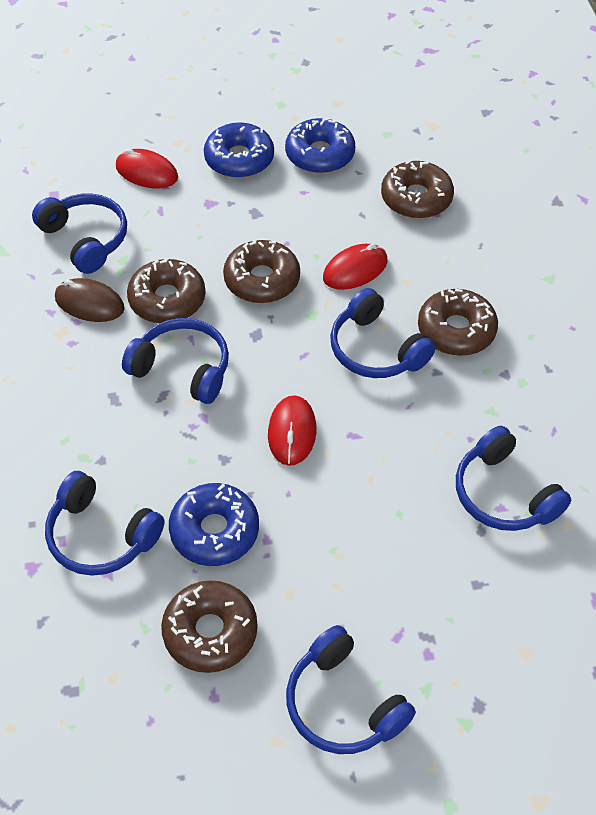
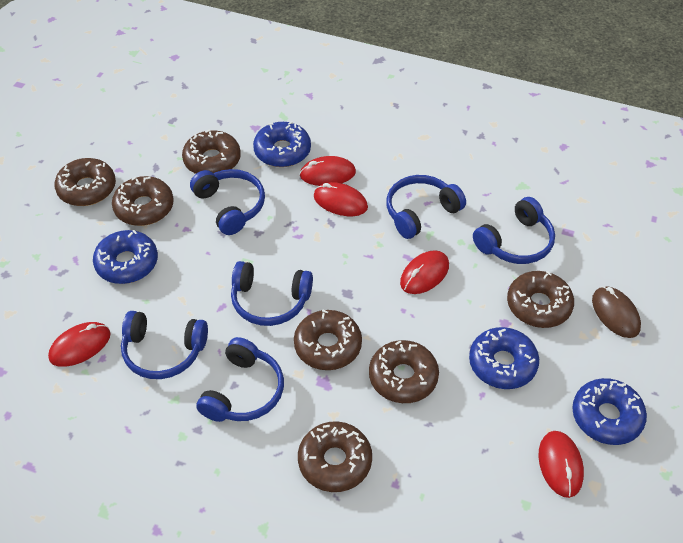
blue donut: [169,483,259,566] [204,122,274,178] [285,118,355,173] = 3 -> [93,230,158,284] [253,121,311,167] [469,327,539,389] [572,378,647,445] = 4
brown donut: [127,258,206,323] [161,580,258,673] [223,239,300,303] [381,160,454,219] [418,289,498,356] = 5 -> [54,158,116,206] [112,176,174,226] [182,129,241,174] [294,310,362,370] [298,422,372,492] [369,340,439,403] [507,271,574,328] = 7
red mouse: [116,148,178,188] [268,395,316,466] [323,244,387,290] = 3 -> [48,322,110,367] [299,156,356,186] [314,182,368,216] [400,250,449,294] [538,431,584,498] = 5

